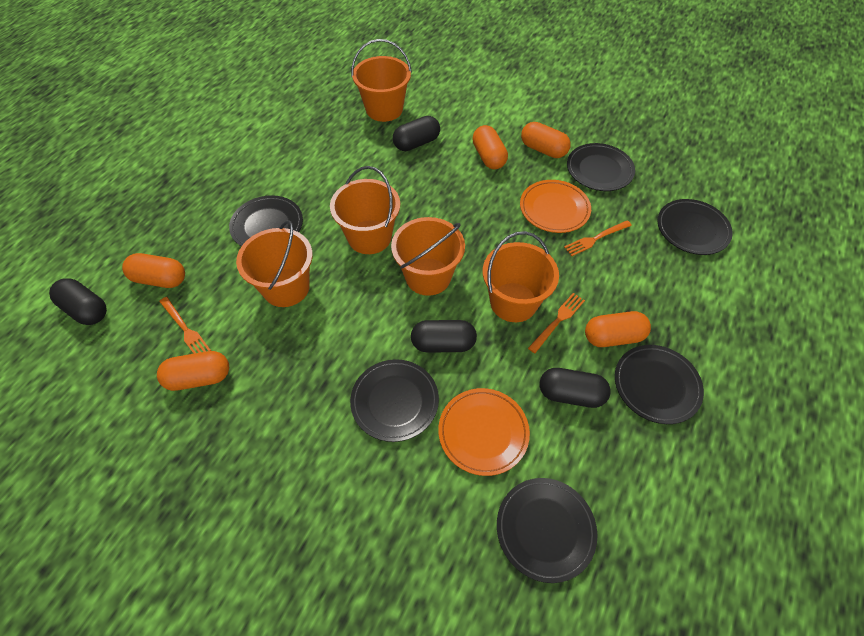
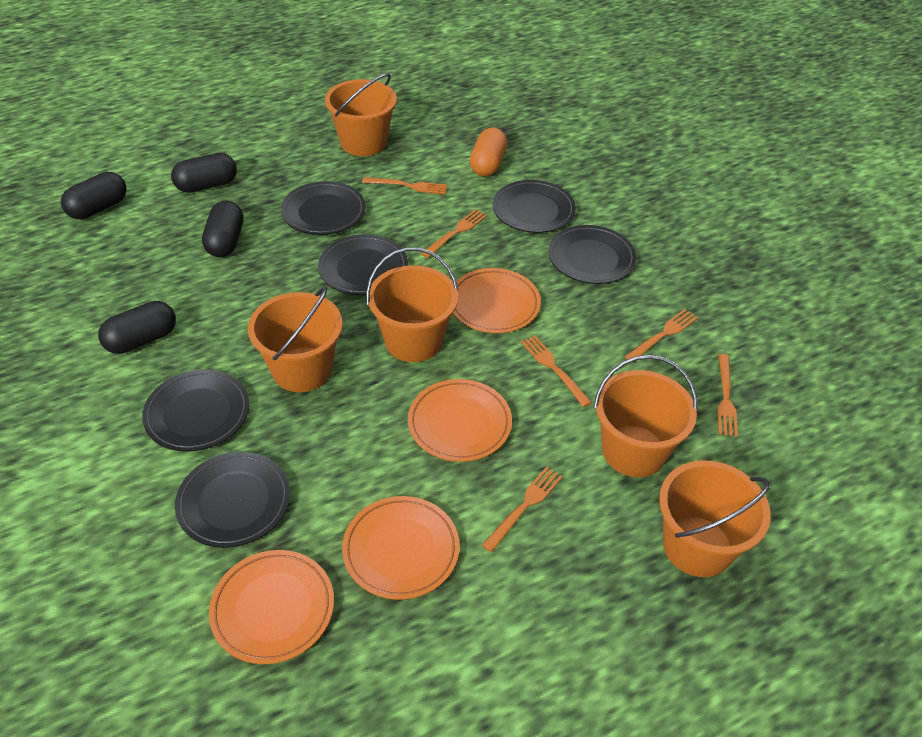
orange capsule: [122,253,185,288] [157,351,229,391] [472,125,508,169] [521,122,571,158] [585,311,651,347] = 5 -> [470,127,507,176] = 1
orange fork: [159,297,211,354] [528,293,585,353] [564,220,632,256] = 3 -> [362,177,447,195] [421,209,487,258] [482,467,563,552] [521,336,592,407] [624,309,698,363] [717,354,738,437] = 6
orange plate: [438,388,530,476] [520,180,591,233] = 2 -> [209,550,334,664] [342,496,460,600] [408,379,512,462] [453,268,541,333] = 4

